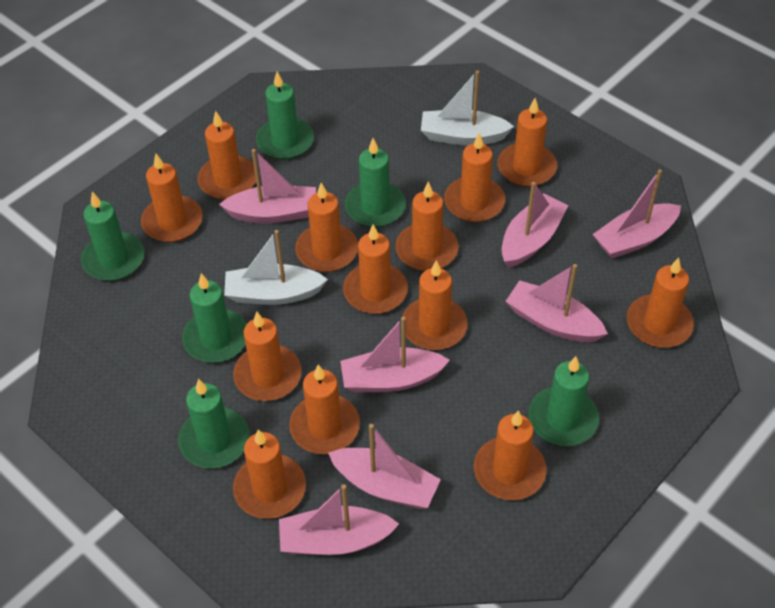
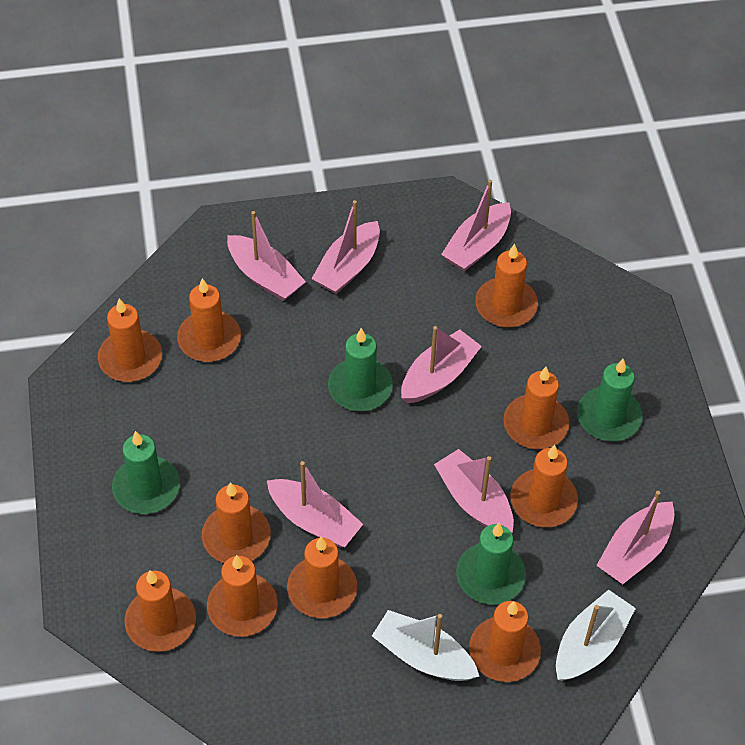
green candle: [81,192,145,281] [178,379,249,469] [182,273,247,363] [256,72,314,160] [345,138,406,227] [528,356,599,446] = 6 -> [112,431,180,514] [328,328,393,411] [456,523,526,604] [577,359,643,441] = 4
orange candle: [141,154,203,242] [197,111,256,200] [233,312,302,401] [233,429,306,519] [289,365,360,454] [295,183,358,272] [343,224,408,314] [395,181,458,271] [402,260,468,350] [444,133,505,222] [474,410,546,500] [497,98,557,187] [627,258,694,348] = 13 -> [98,298,162,382] [125,570,196,652] [177,278,241,362] [202,482,271,563] [207,555,278,637] [287,537,357,618] [469,601,541,682] [475,244,538,328] [503,367,569,449] [510,445,578,527] = 10

